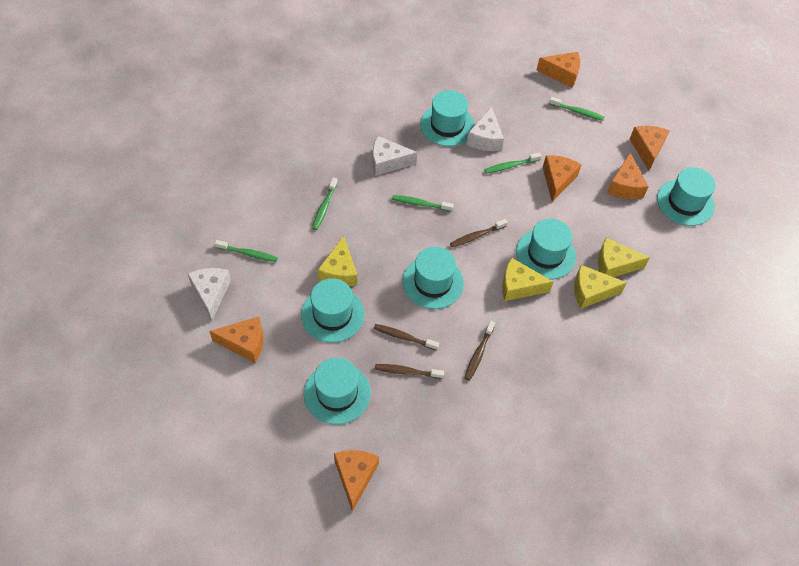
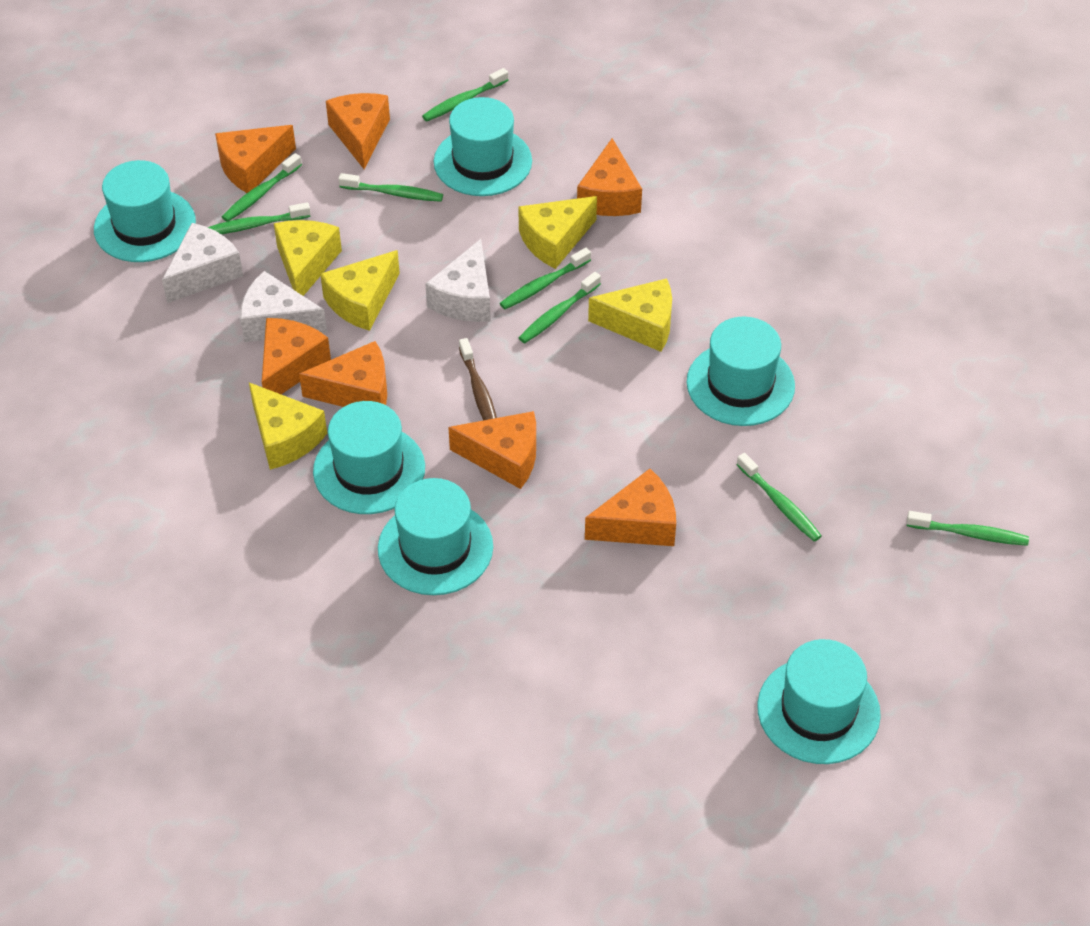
brown toothbrush: [374,324,439,351] [375,364,444,379] [450,219,508,247] [465,321,495,381] = 4 -> [459,338,497,420] = 1
green toothbrush: [214,240,278,262] [312,178,338,230] [392,195,453,212] [484,152,541,173] [549,97,604,121] = 5 -> [208,202,311,234] [222,153,302,222] [338,173,443,202] [422,68,508,121] [500,248,591,309] [518,272,601,343] [736,453,822,542] [906,511,1029,546] = 8
orange cheese: [209,317,263,363] [334,450,379,512] [536,52,580,88] [543,155,582,202] [607,153,649,199] [630,126,670,171] = 6 -> [215,125,296,193] [262,318,331,394] [299,341,387,407] [326,93,390,169] [448,411,536,489] [577,138,642,216] [585,469,676,546] = 7
yellow cheese: [317,236,357,286] [502,258,553,301] [574,265,627,309] [598,238,650,277] = 4 -> [249,382,327,470] [274,220,342,296] [320,250,400,331] [518,196,597,269] [588,278,672,352] = 5

